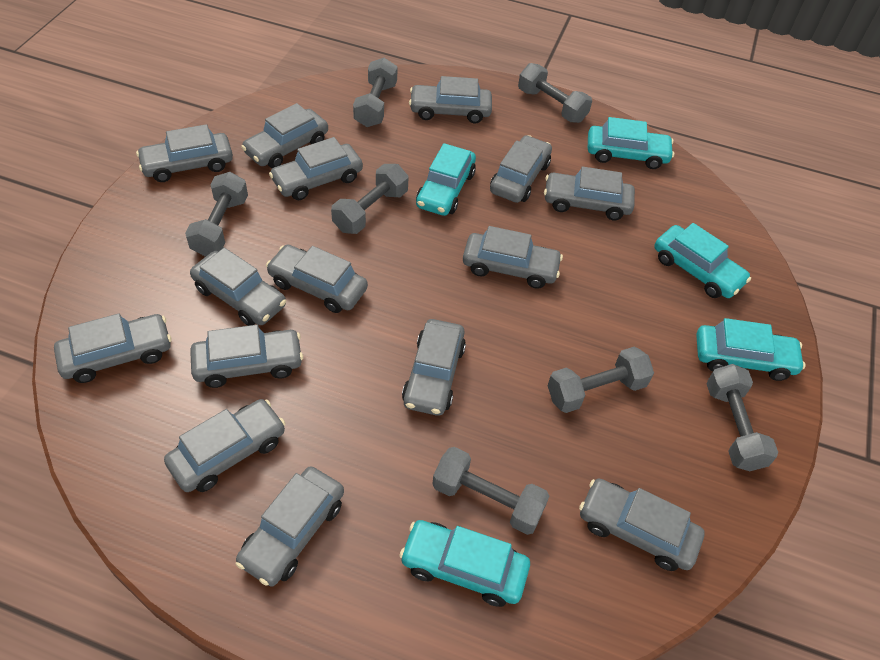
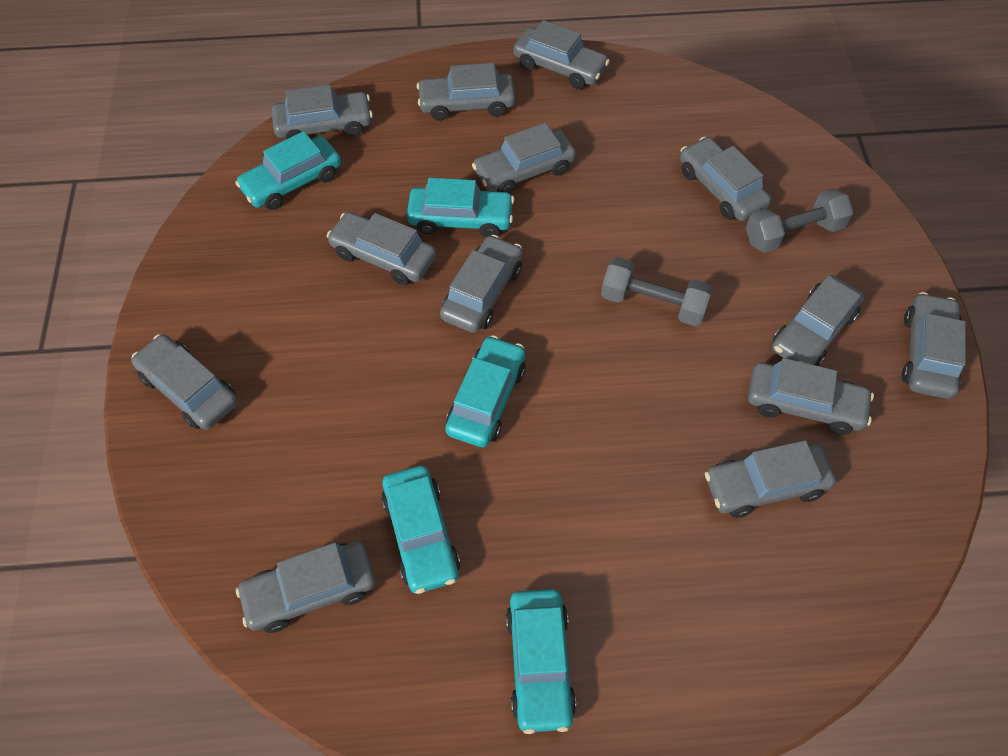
grey car: [54,313,171,383] [136,124,233,182] [164,399,286,492] [190,248,286,326] [190,325,303,388] [236,466,344,587] [241,103,328,168] [266,245,368,313] [269,137,363,200] [402,319,466,416] [409,76,492,124] [463,226,563,289] [490,135,552,203] [544,166,635,220] [579,479,705,571] = 15 -> [131,334,238,430] [236,541,376,633] [272,85,373,139] [327,212,436,285] [416,63,515,121] [440,235,523,333] [472,123,576,193] [513,20,610,89] [680,137,771,221] [705,440,836,518] [748,358,874,435] [772,275,864,366] [902,292,966,399] = 13
grey dumbbell: [185,172,248,256] [331,164,409,234] [353,58,397,127] [432,447,549,535] [518,63,592,123] [548,347,654,413] [706,364,778,471] = 7 -> [601,257,712,326] [746,189,853,253] = 2

